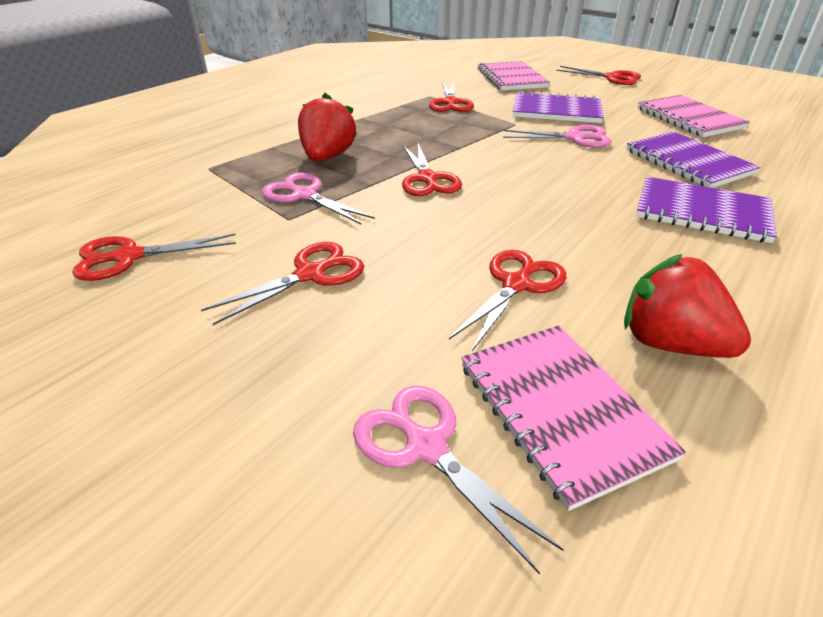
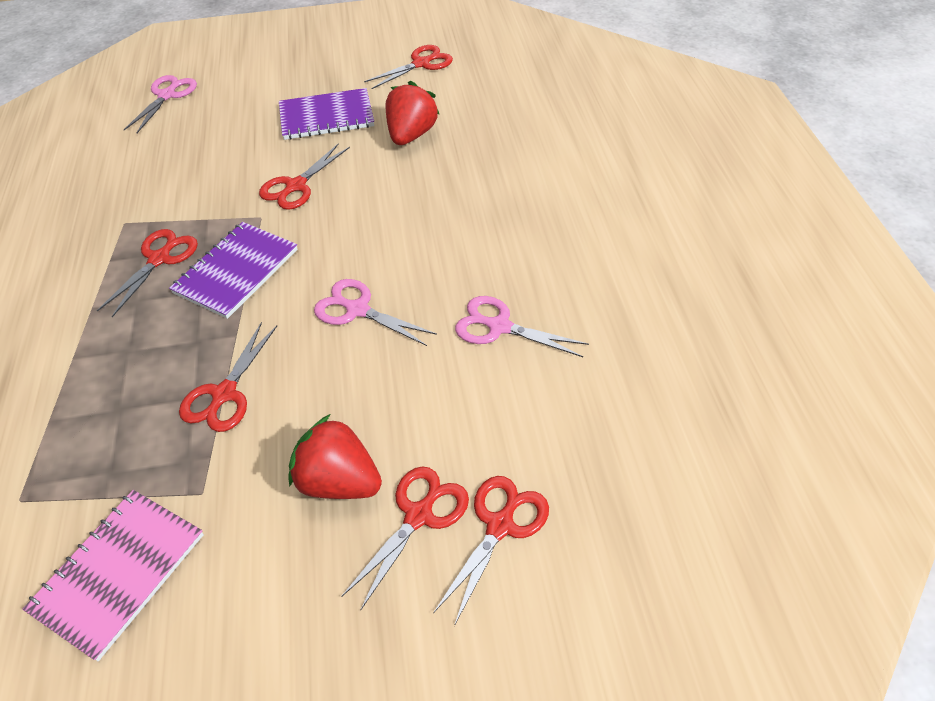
pink notebook: [461,325,686,511] [478,61,550,90] [637,95,750,137] = 3 -> [22,490,204,661] = 1
purple notebook: [513,91,604,123] [626,131,760,188] [636,176,777,243] = 3 -> [169,222,298,319] [279,88,374,140] = 2

